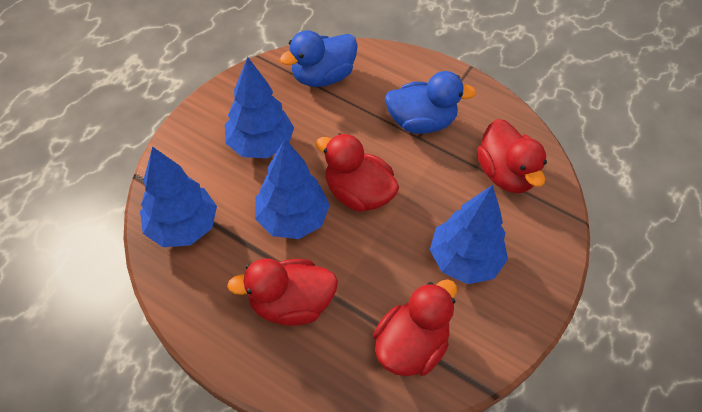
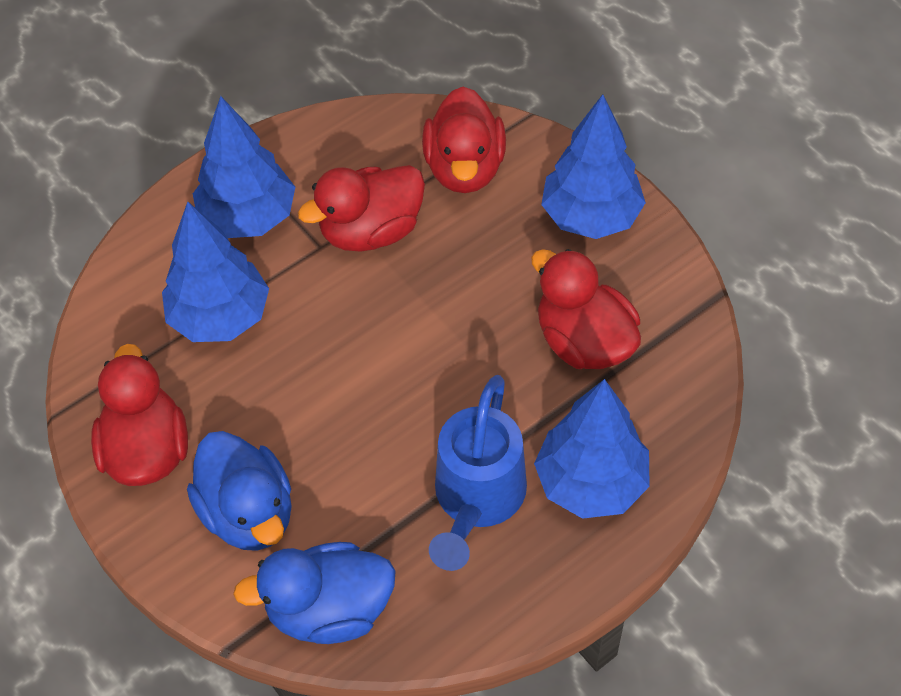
blue watering can: none = 0 -> [429,375,527,571] = 1

